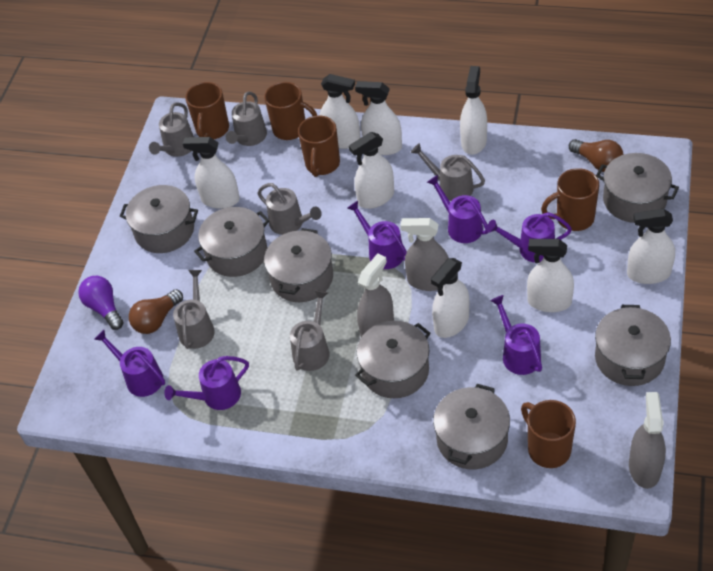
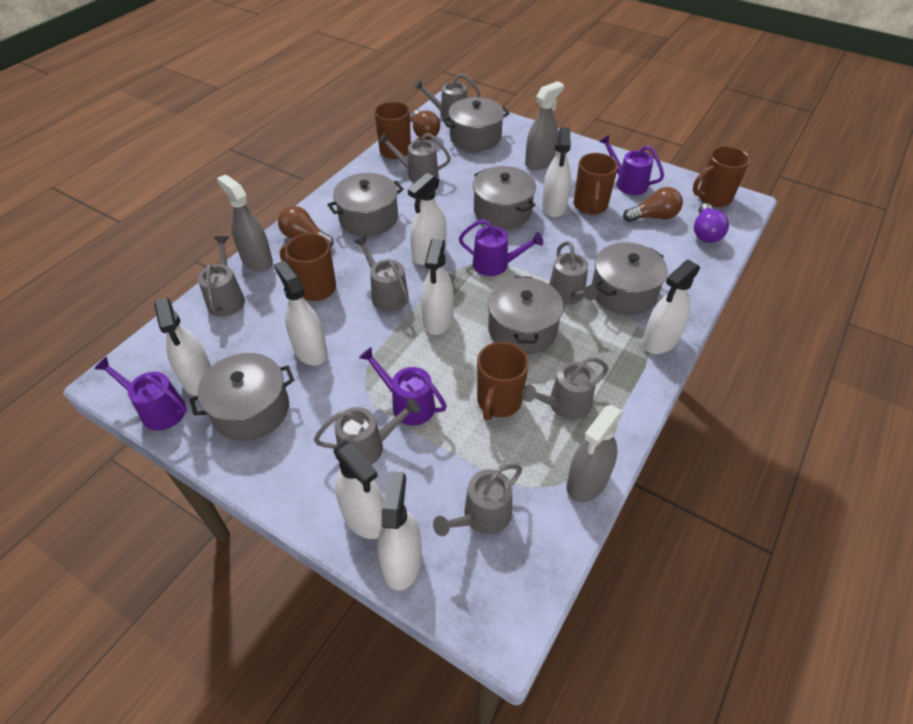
brown light bulb: [129,289,183,334] [569,139,624,172] = 2 -> [278,206,334,247] [412,110,440,140] [623,187,683,222] = 3
grey pot: [120,185,198,253] [194,207,270,277] [264,228,333,302] [355,321,431,398] [433,384,510,470] [595,305,671,386] [596,153,679,223] = 7 -> [190,353,294,441] [327,173,404,236] [442,97,510,151] [473,166,536,229] [488,276,564,355] [592,242,668,315] = 6
grey watering can: [149,102,194,157] [173,270,215,349] [226,91,267,146] [257,183,322,235] [290,290,329,371] [411,143,485,201] = 6 -> [198,236,245,317] [314,398,420,465] [354,236,409,311] [378,133,451,182] [414,73,480,118] [433,464,522,536] [522,357,609,420] [549,241,598,304] = 8
purple watering can: [94,330,165,397] [164,356,249,410] [347,201,407,269] [427,175,488,243] [487,212,572,263] [490,295,542,375] = 6 -> [94,356,187,431] [359,347,447,426] [459,219,543,276] [599,135,664,195] = 4

